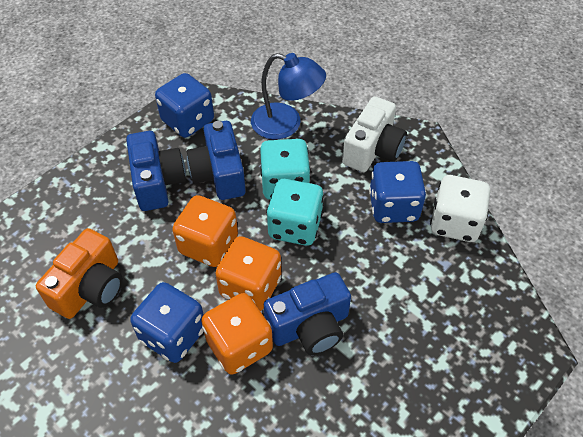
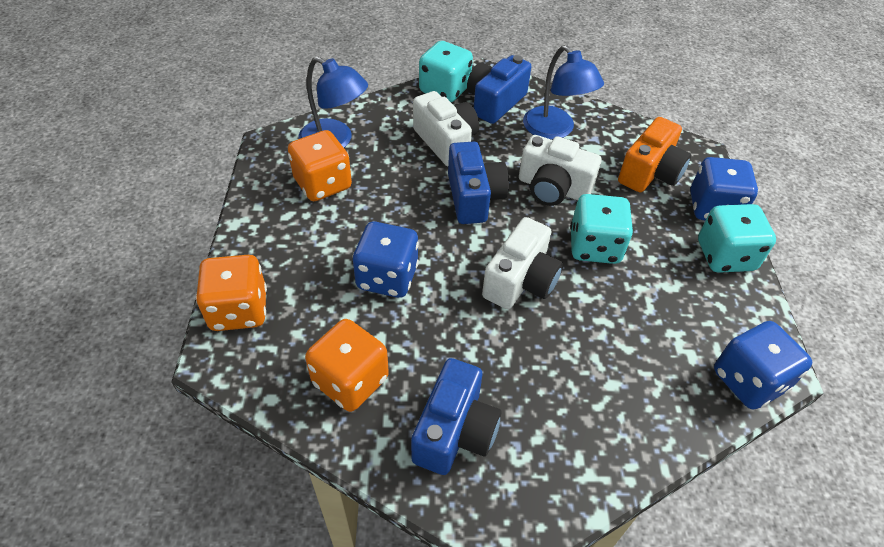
blue lamp: [251,53,326,139] = 1 -> [298,57,368,148] [523,45,604,140] = 2
turquoise dice: [260,139,311,200] [266,179,324,246] = 2 -> [419,41,473,102] [570,194,633,264] [698,204,776,273] = 3
white camera: [342,96,407,172] = 1 -> [413,91,479,166] [482,217,563,309] [519,135,601,206] = 3
white dice: [430,175,490,242] = 1 -> none = 0

